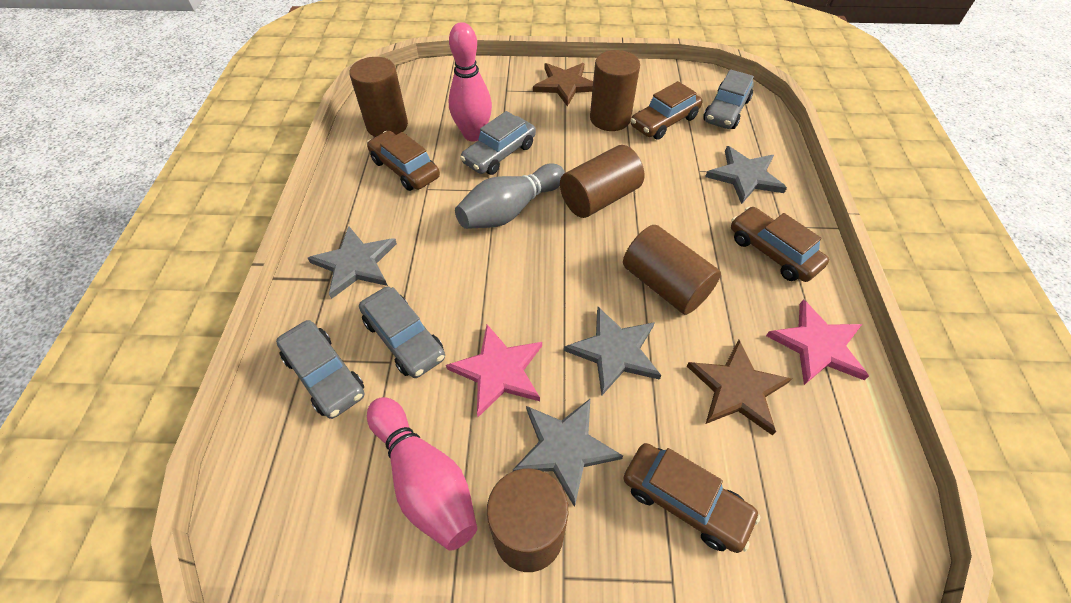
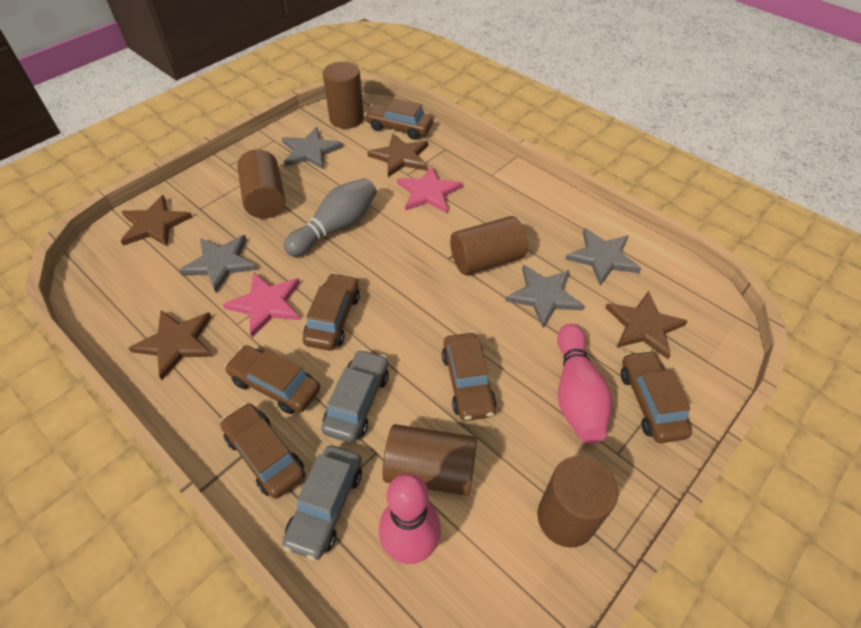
brown car: [367,131,440,191] [624,443,760,553] [631,81,702,140] [731,206,829,282] = 4 -> [220,403,305,499] [224,345,320,414] [303,273,360,351] [364,98,433,140] [442,333,497,421] [621,350,692,443] = 6
brown star: [533,63,593,107] [687,340,792,436] = 2 -> [121,195,193,247] [128,310,213,380] [367,133,428,177] [605,291,688,359] = 4
grey car: [276,320,364,419] [359,287,445,378] [460,111,536,175] [703,69,754,129] = 4 -> [282,445,362,560] [321,349,389,443] = 2

